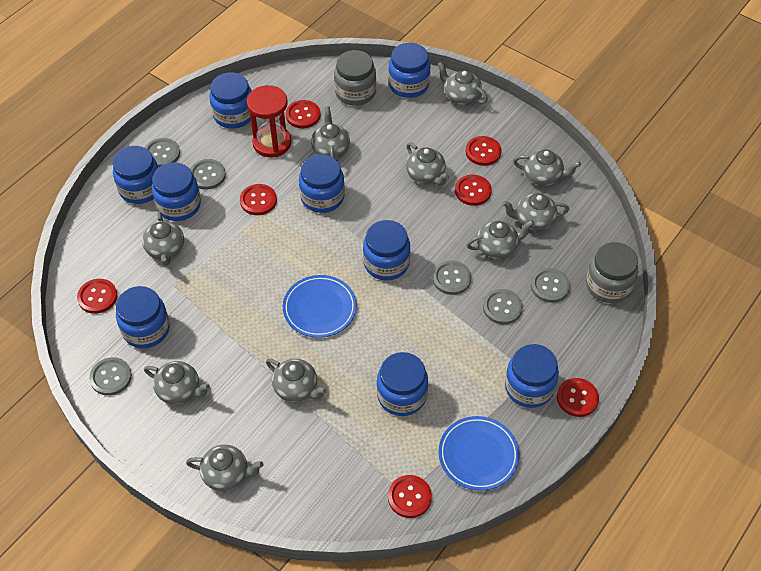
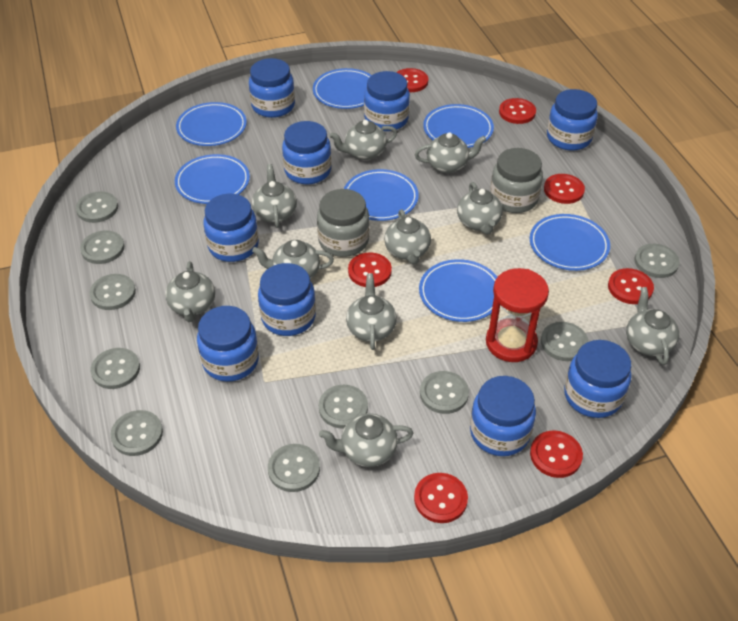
blue plate: [283,275,357,338] [439,416,519,491] = 2 -> [175,154,250,204] [176,102,247,146] [313,68,372,109] [344,169,419,221] [419,259,497,322] [423,104,494,148] [530,214,610,271] = 7
grey button: [89,357,132,396] [145,138,180,167] [190,159,226,190] [433,260,471,295] [483,289,523,324] [531,268,570,303] = 6 -> [76,191,118,223] [80,230,124,264] [89,274,136,310] [91,348,140,389] [110,410,163,456] [268,444,320,492] [319,385,368,429] [420,371,469,414] [541,322,588,361] [634,244,680,278] = 10

